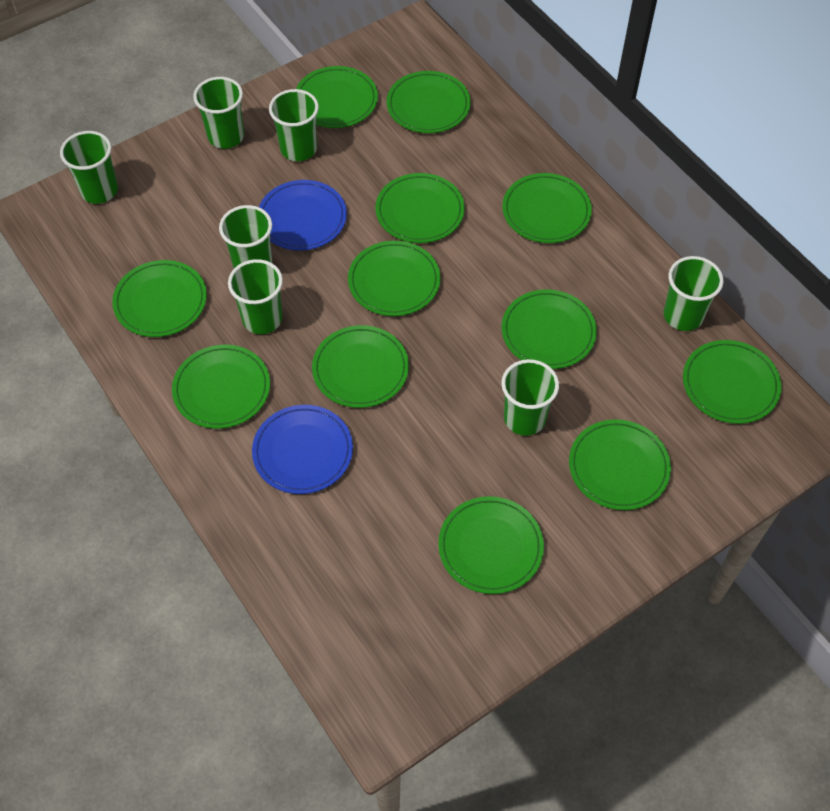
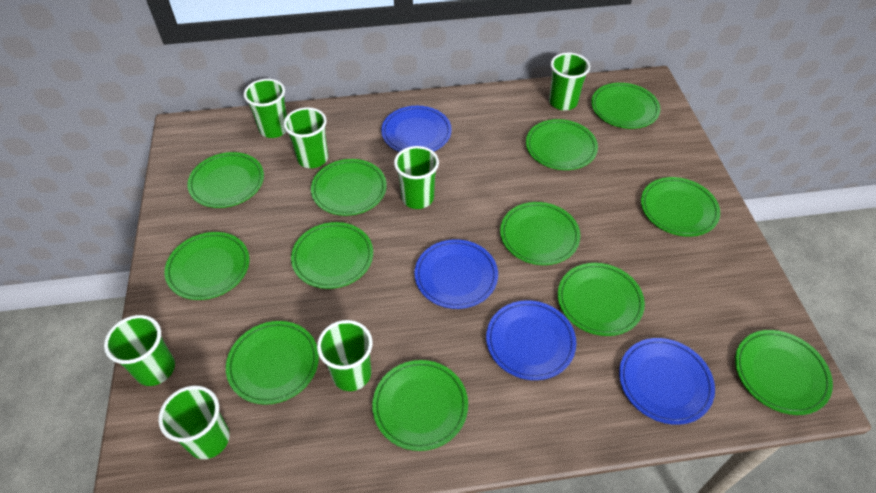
blue plate: [252,405,353,494] [259,180,347,251] = 2 -> [381,106,452,152] [415,239,498,309] [486,300,576,380] [619,338,715,425] = 4

